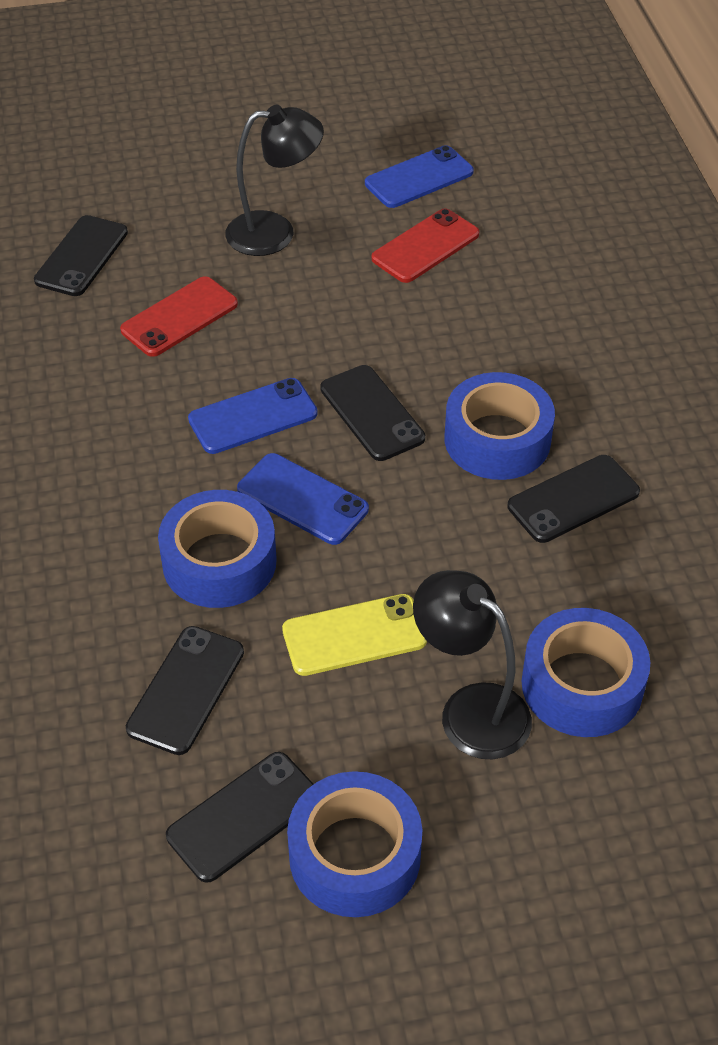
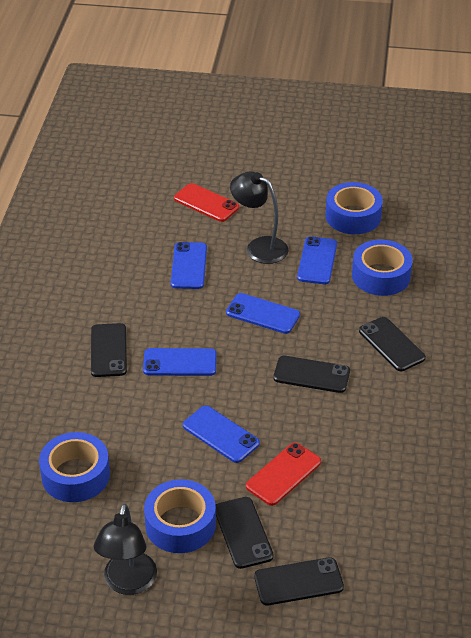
blue phone: [188,378,318,454] [237,453,369,545] [365,145,474,208] = 3 -> [143,348,217,376] [171,242,207,289] [183,406,260,463] [226,293,300,334] [297,236,337,284] = 5
yellow phone: [282,594,427,676] = 1 -> none = 0

